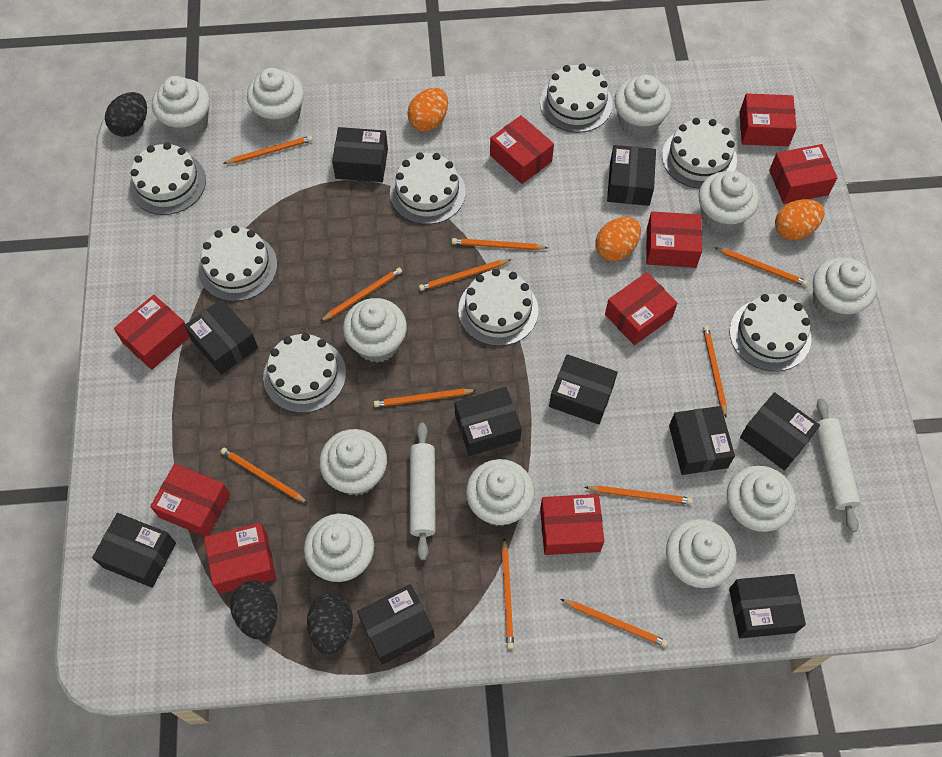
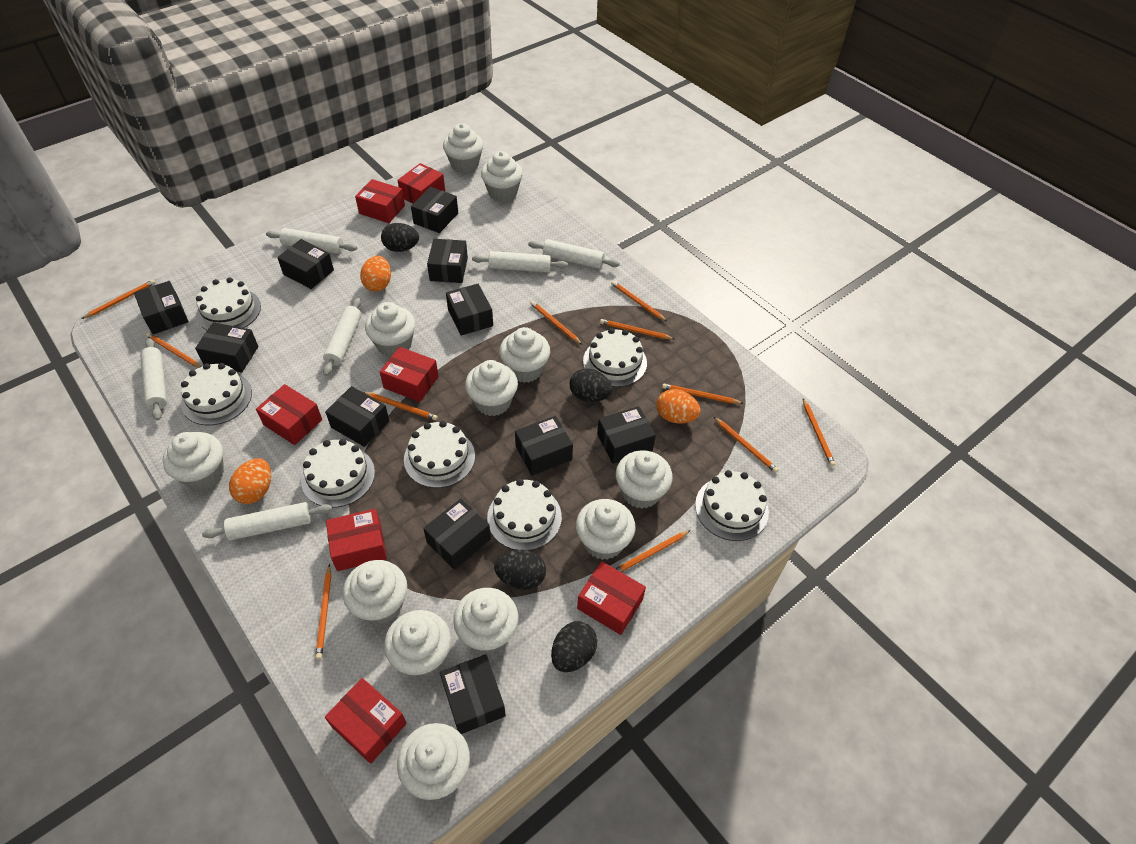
black box: [92,513,176,588] [184,299,258,375] [332,127,388,182] [357,584,435,665] [455,387,522,456] [549,354,617,424] [607,145,656,206] [669,406,735,475] [729,574,806,638] [740,392,820,471] = 10 -> [134,281,189,335] [195,322,258,373] [277,239,334,289] [325,386,389,447] [411,187,458,233] [423,499,491,569] [427,239,468,283] [440,654,506,734] [446,284,493,336] [515,416,573,476] [597,406,656,464] = 11
black egg: [105,92,147,137] [230,581,277,640] [307,593,353,655] = 3 -> [381,223,419,252] [494,550,546,590] [551,621,597,672] [570,369,612,402] = 4
red box: [114,295,190,370] [150,464,231,537] [204,523,276,594] [490,115,554,184] [540,494,604,555] [605,272,677,345] [646,211,702,268] [740,93,797,146] [769,144,837,204] = 9 -> [256,384,322,445] [325,678,407,764] [326,509,387,571] [355,179,405,223] [380,347,439,402] [397,163,445,203] [577,561,646,635] = 7
white cake: [130,142,206,215] [198,226,277,302] [263,333,346,413] [390,152,466,224] [458,269,538,346] [540,64,613,133] [662,118,737,189] [729,294,812,371] = 8 -> [181,363,252,425] [196,277,261,330] [301,439,375,508] [404,421,475,488] [487,479,562,551] [583,328,647,387] [695,470,769,541] = 7
white cupcake: [152,76,210,139] [247,68,304,131] [304,514,374,582] [319,429,387,496] [343,298,407,363] [466,459,535,526] [614,75,672,138] [666,519,737,588] [698,171,759,234] [727,466,796,533] [813,258,877,321] = 11 -> [163,432,224,490] [343,560,407,624] [365,302,416,357] [384,610,451,677] [397,723,470,800] [443,123,483,173] [453,588,518,653] [465,360,518,416] [481,151,523,202] [499,327,550,383] [576,499,636,560] [616,450,673,509] = 12
white rolling pin: [410,423,436,560] [816,398,861,532] = 2 -> [140,338,167,421] [202,502,332,540] [266,228,357,254] [323,298,362,376] [472,251,568,272] [528,239,620,269] = 6

